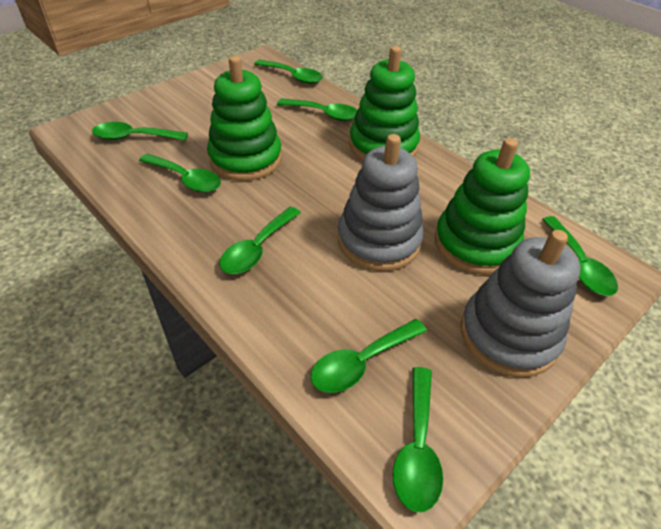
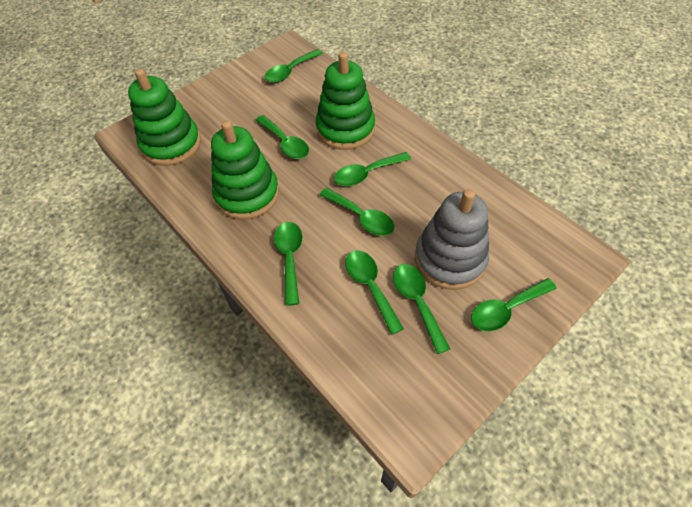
grey stacking toy: [338,134,424,271] [461,230,580,378] = 2 -> [415,189,489,290] = 1

